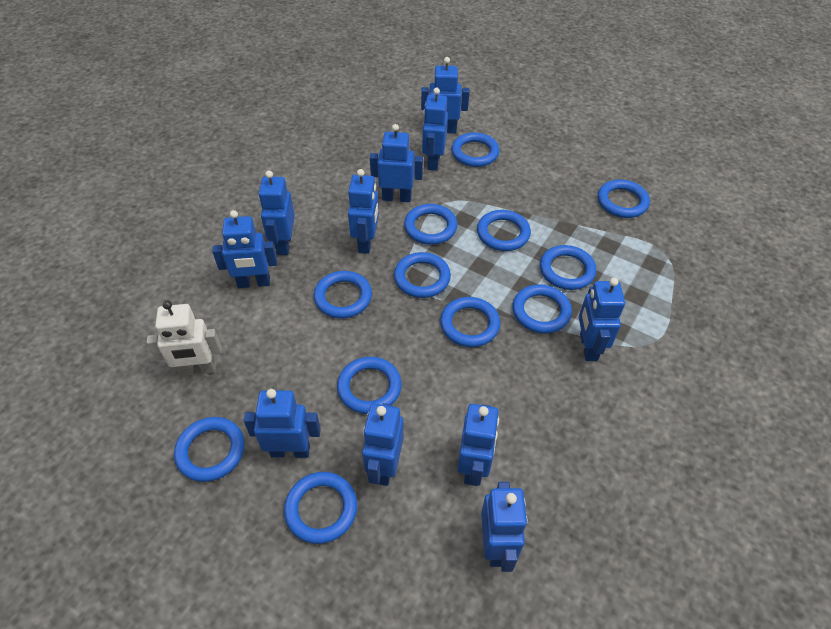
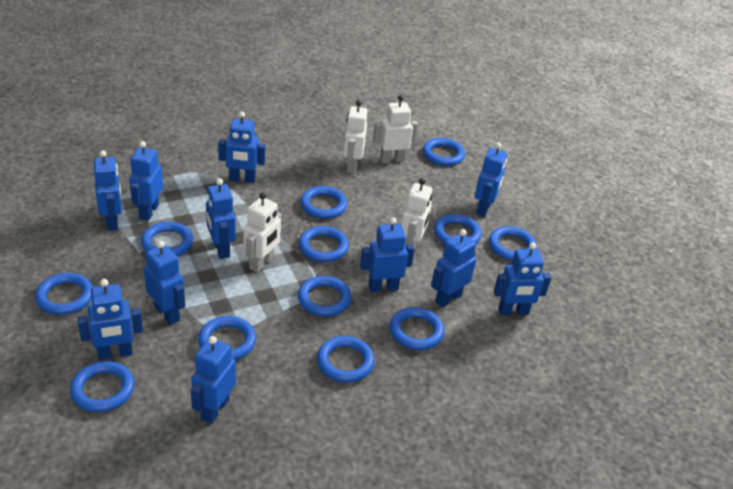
white robot: [146,301,222,376] = 1 -> [244,192,282,273] [343,100,368,173] [373,95,418,163] [401,178,432,251] = 4

